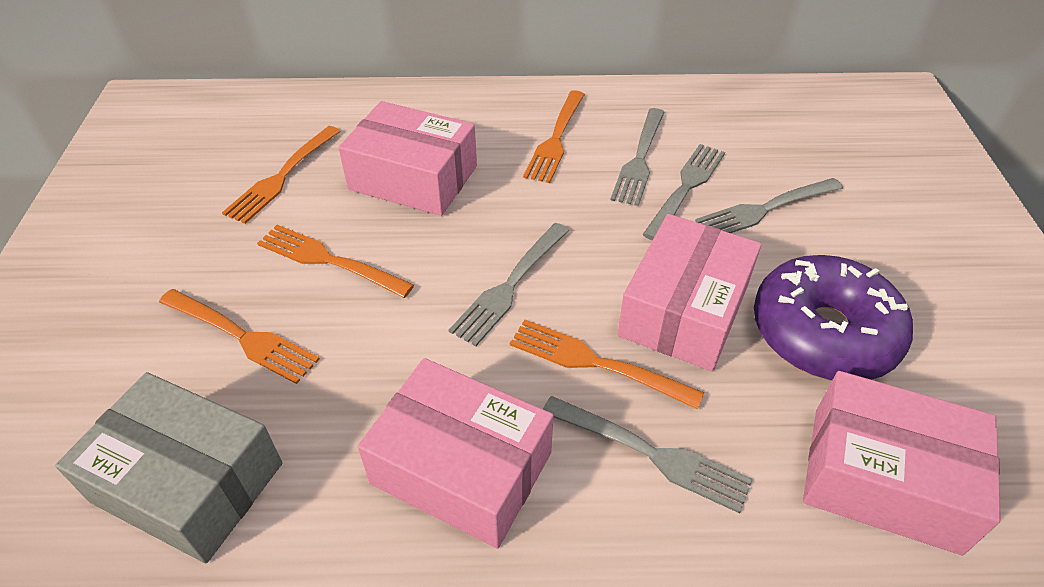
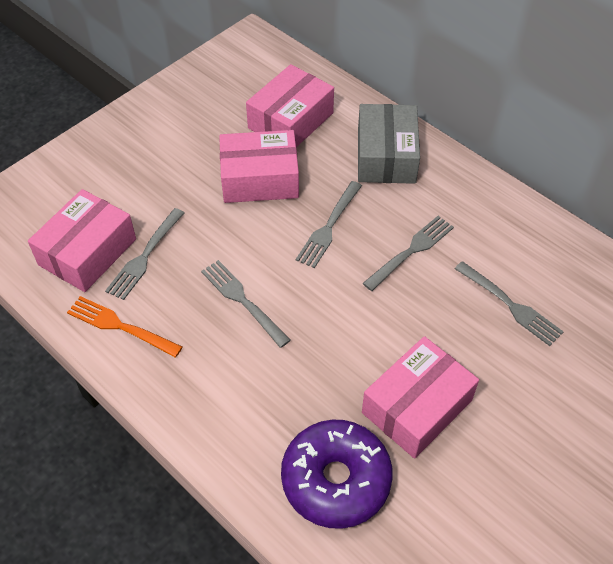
orange fork: [159,289,320,384] [222,126,340,224] [257,225,414,298] [510,320,704,410] [523,90,585,183] = 5 -> [67,296,182,358] = 1

